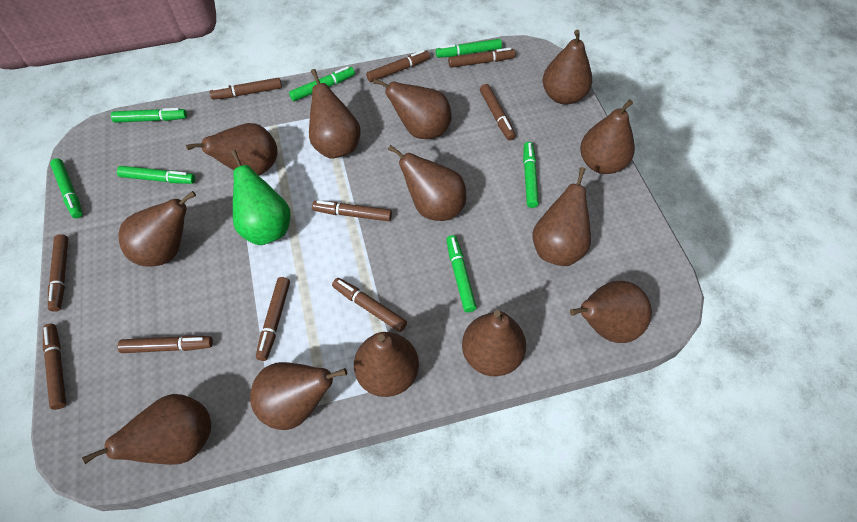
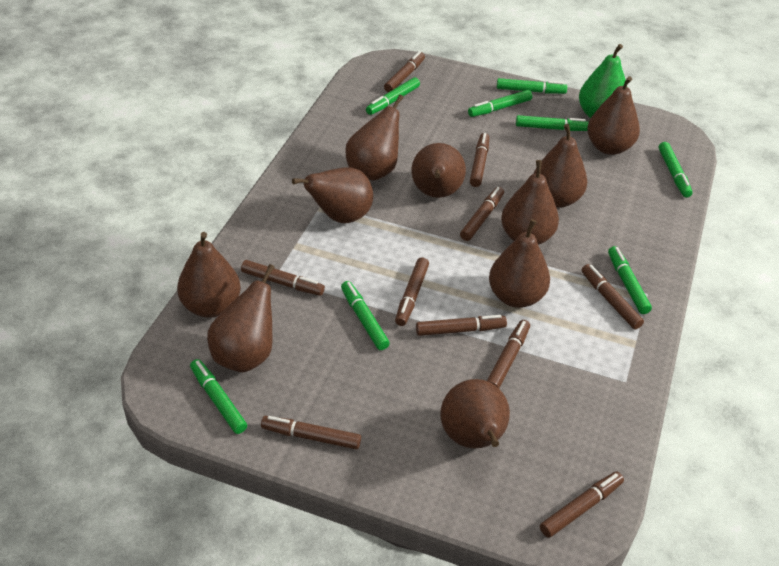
brown pear: [82,394,211,465] [118,191,196,267] [186,123,278,176] [250,362,347,430] [309,69,361,159] [354,332,419,397] [373,78,452,139] [388,145,466,221] [462,310,526,376] [532,167,591,266] [543,30,592,104] [570,281,652,343] [580,99,635,174] = 13 -> [177,232,241,318] [207,264,275,372] [292,167,373,223] [345,95,404,181] [412,143,466,198] [440,379,510,448] [489,219,550,308] [501,160,559,245] [533,124,587,208] [587,76,640,155] = 10
green marker: [50,158,83,218] [111,108,187,123] [117,166,195,184] [289,66,355,101] [436,39,502,58] [446,235,477,312] [523,142,539,208] = 7 -> [190,359,247,434] [341,281,390,350] [366,77,420,115] [468,90,532,117] [497,78,567,94] [516,115,589,131] [608,246,652,314] [658,142,692,198] = 8

